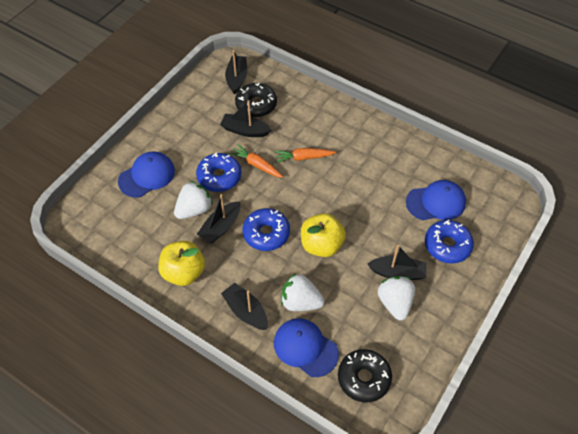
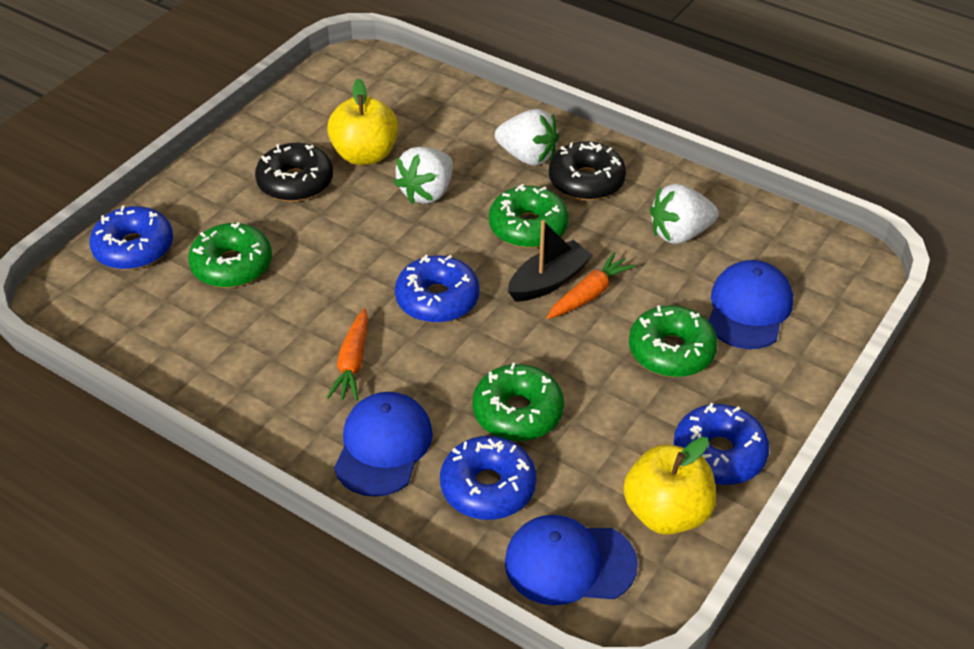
black boat: [197,194,240,244] [220,100,271,137] [221,283,268,330] [225,50,247,95] [368,245,427,280] = 5 -> [508,220,593,302] = 1
blue donut: [196,152,241,192] [243,208,290,251] [425,220,474,263] = 3 -> [89,206,173,270] [395,255,480,323] [440,436,537,520] [674,403,769,485] = 4
green donut: none = 0 -> [188,222,272,288] [472,363,564,441] [489,184,569,248] [629,305,718,377] = 4

